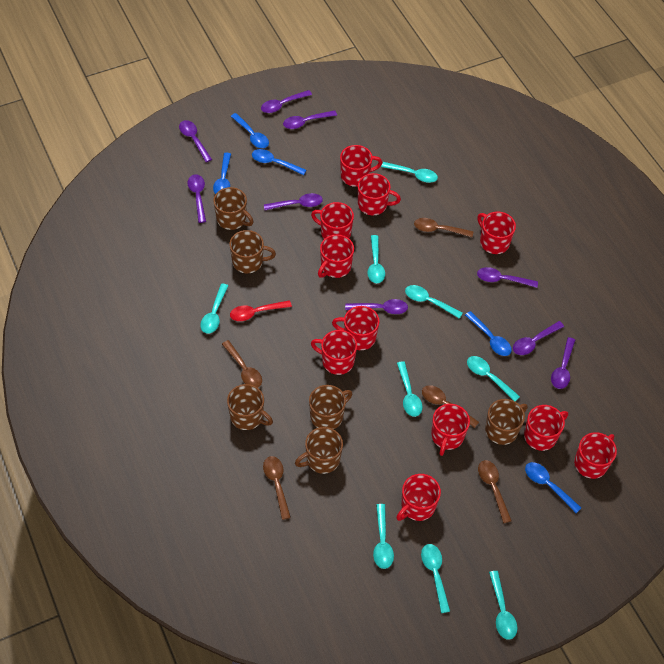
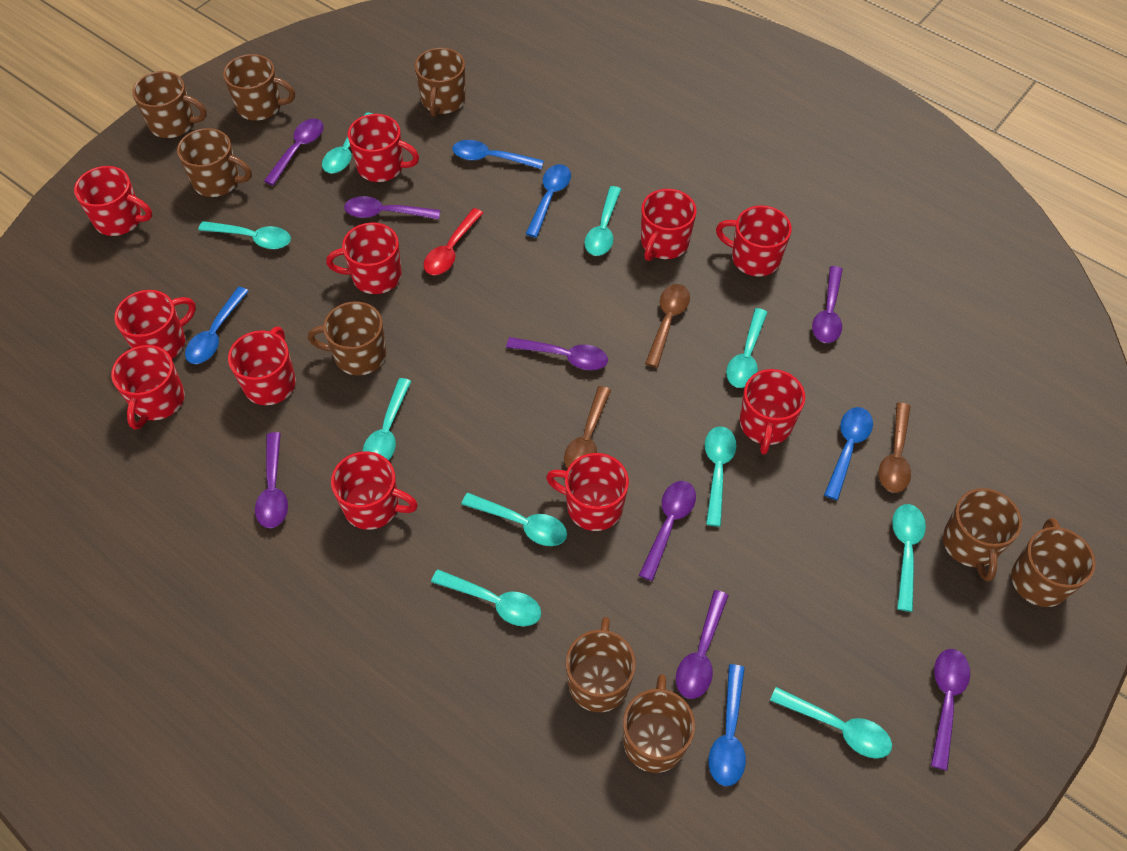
brown mug: [213,187,254,230] [227,384,273,430] [229,230,276,273] [295,427,343,474] [309,385,352,429] [485,399,528,445] = 6 -> [132,71,207,138] [177,128,252,197] [223,54,295,121] [308,301,386,376] [415,48,466,117] [566,617,636,712] [623,674,695,773] [943,488,1022,582] [1011,518,1096,607] = 9
brown spoon: [222,340,262,388] [263,456,291,520] [414,218,473,237] [422,385,479,428] [478,460,512,523] = 5 -> [564,386,611,469] [645,284,690,368] [879,402,911,493] = 3
purple spoon: [179,120,212,162] [188,174,206,223] [261,90,312,113] [264,193,323,210] [283,110,337,129] [345,299,408,314] [477,267,538,288] [513,321,564,355] [551,337,575,389] = 9 -> [255,432,288,528] [264,118,324,186] [344,196,440,219] [506,337,608,370] [639,481,696,581] [676,590,729,699] [812,266,843,343] [931,649,970,771] = 8
turquoise spoon: [200,283,229,334] [368,235,385,283] [373,504,394,569] [381,162,438,183] [397,361,423,417] [405,285,463,319] [421,544,450,613] [467,356,520,401] [489,571,517,640] = 9 -> [198,221,291,249] [322,112,373,173] [362,378,412,461] [431,569,541,626] [461,493,567,546] [584,186,621,256] [705,426,736,527] [726,308,768,388] [770,687,892,759] [892,504,926,612] = 10

